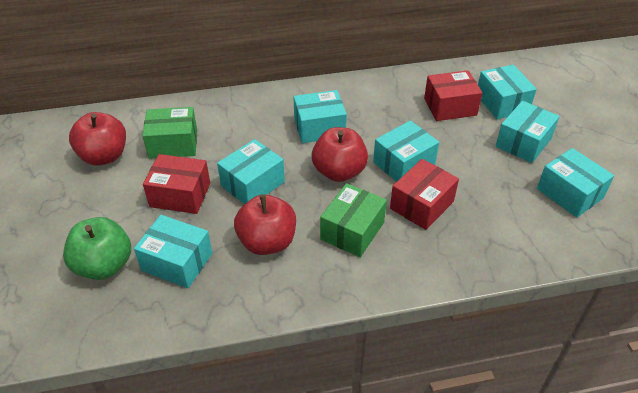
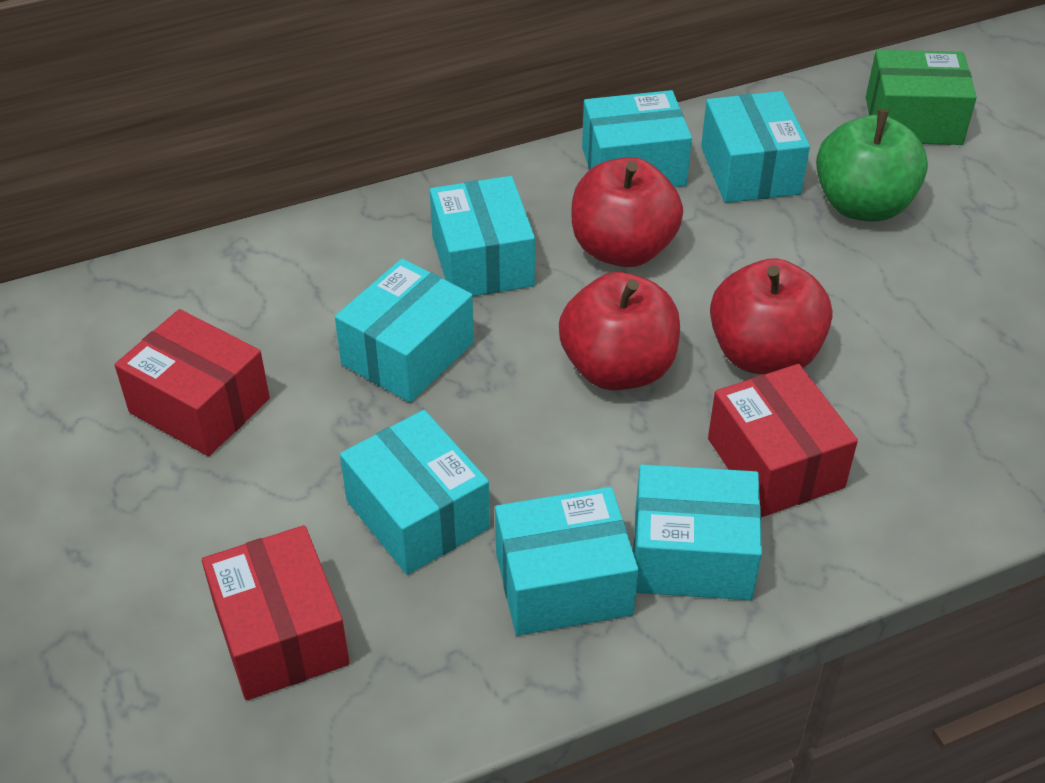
green box: [142,107,197,159] [320,183,387,257] = 2 -> [866,50,977,145] = 1

